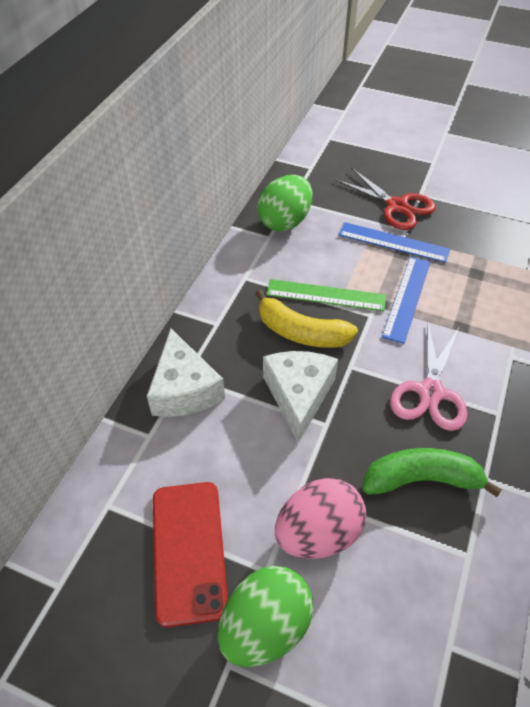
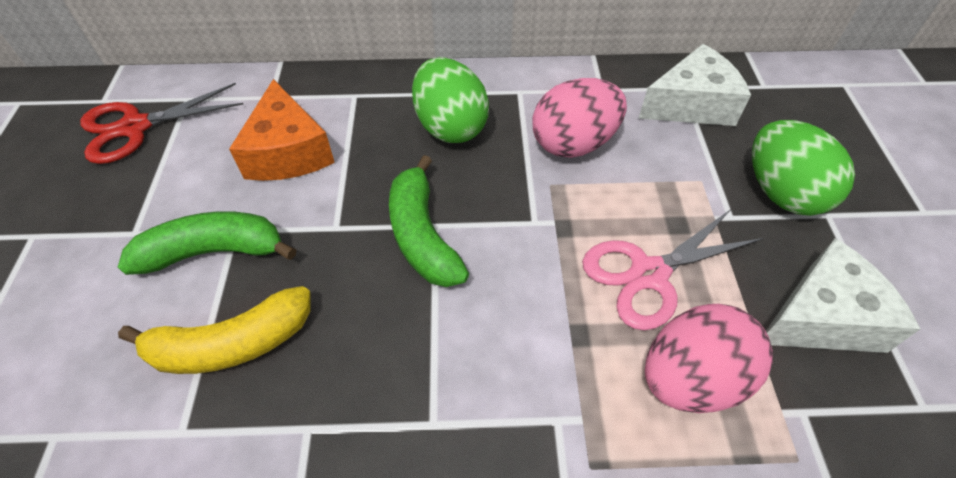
blue ruler: [339,222,450,263] [382,256,430,344] = 2 -> none = 0
green banana: [363,448,502,497] = 1 -> [118,211,296,275] [389,155,469,287] = 2
green ruler: [266,279,386,311] = 1 -> none = 0
orange cheese: none = 0 -> [229,79,335,181] = 1
pink egg: [275,478,366,559] = 1 -> [532,78,627,158] [645,304,773,413] = 2
red phone: [153,482,228,627] = 1 -> none = 0

